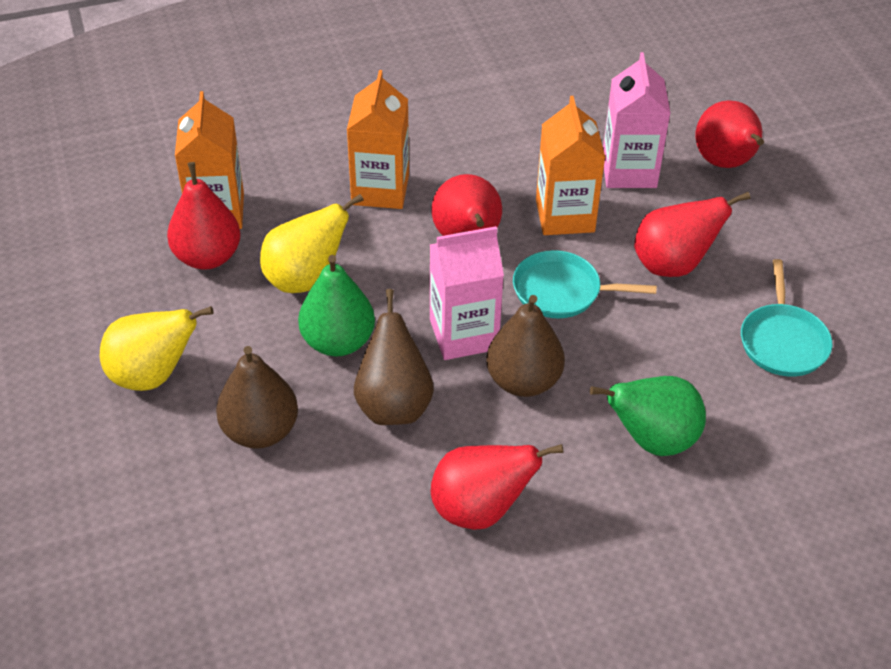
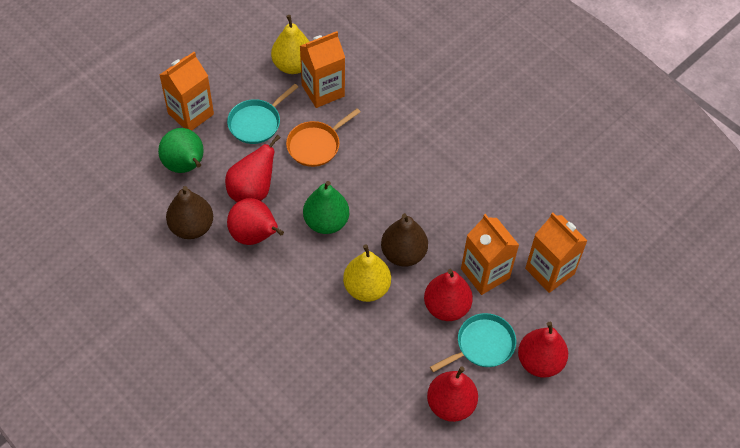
brown pear: [216,346,298,449] [354,289,434,425] [486,295,565,397] = 3 -> [166,186,213,239] [381,213,428,267] = 2
orange carton: [175,91,244,229] [347,70,409,209] [536,96,605,235] = 3 -> [160,52,214,130] [300,31,345,108] [461,214,519,295] [525,213,587,293] = 4
orange pan: none = 0 -> [286,108,360,167] = 1
pink carton: [429,226,504,360] [603,52,670,188] = 2 -> none = 0

